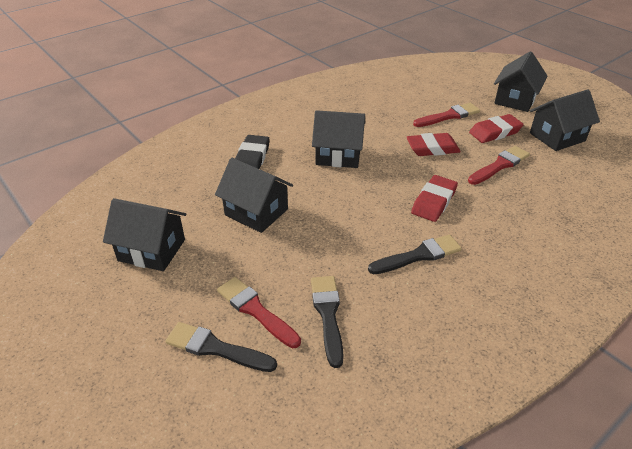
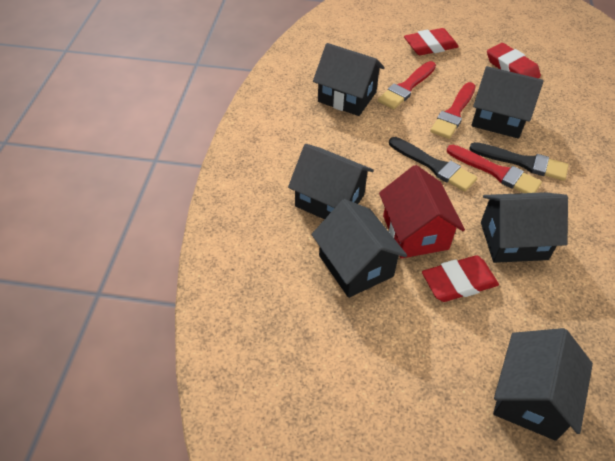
black brush: [165,322,277,372] [311,276,344,368] [368,234,462,274] = 3 -> [389,137,477,192] [469,142,569,181] = 2
black eraser: [235,135,269,169] = 1 -> none = 0
black house: [103,198,186,271] [215,158,293,233] [312,110,365,168] [494,51,547,112] [530,89,600,151] = 5 -> [288,144,374,219] [312,199,407,298] [313,43,385,116] [471,66,544,139] [481,192,568,263] [493,328,593,441] = 6
red house: none = 0 -> [379,165,465,259] = 1

